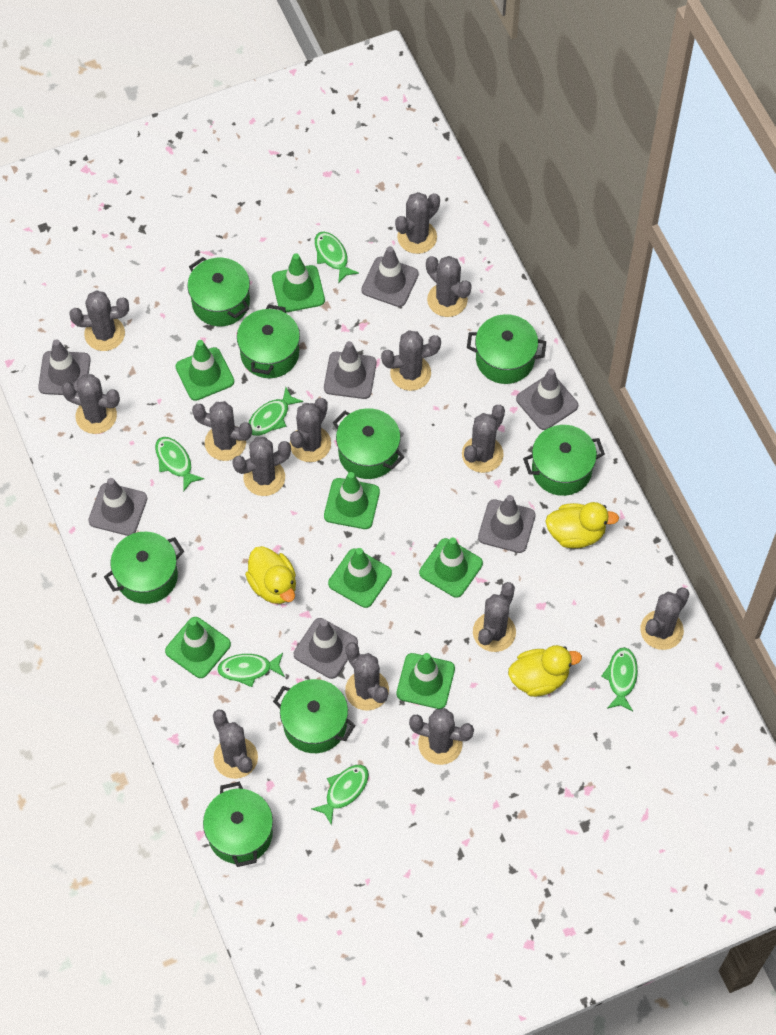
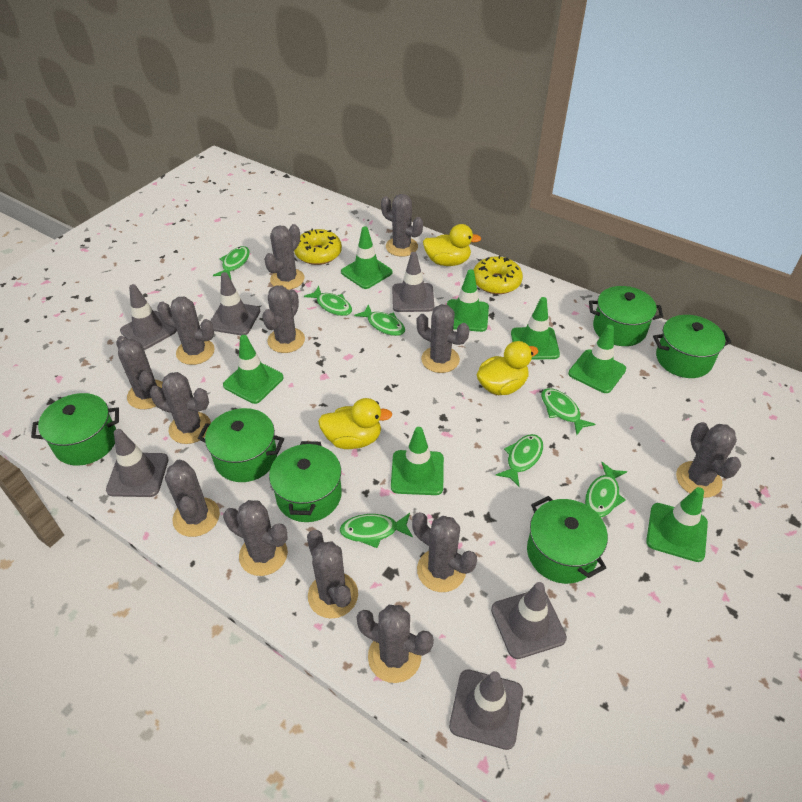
green fish: [155,437,204,492] [217,653,285,687] [248,387,303,436] [311,765,369,826] [315,231,359,284] [601,647,638,711] = 6 -> [213,246,250,279] [304,286,352,316] [340,513,413,548] [354,304,405,336] [496,434,543,487] [541,388,596,435] [585,462,627,517] = 7
green pot: [104,532,184,604] [187,257,250,326] [203,782,273,867] [237,304,300,378] [273,679,355,753] [333,408,404,479] [467,314,546,384] [523,425,605,496] = 8 -> [31,393,119,466] [198,408,284,482] [269,441,342,522] [527,496,608,584] [589,286,663,346] [653,315,732,378] = 6
grey cactus: [61,374,120,434] [69,290,129,351] [192,401,252,461] [213,710,258,779] [232,437,291,496] [290,398,331,462] [345,642,389,711] [381,330,441,391] [395,192,440,254] [409,708,474,765] [426,256,472,317] [462,405,505,473] [473,582,516,652] [640,588,689,650] = 14 -> [116,336,163,409] [150,372,211,444] [157,297,215,365] [165,460,220,537] [223,500,288,576] [262,285,305,353] [264,224,304,290] [307,530,358,619] [357,605,434,683] [381,194,423,257] [412,512,477,592] [416,304,469,373] [676,422,741,498] = 13
grey traffic cone: [38,339,91,395] [88,478,147,536] [294,618,358,679] [324,341,377,399] [361,246,419,307] [478,495,536,553] [516,369,578,430] = 7 -> [106,429,169,497] [120,284,177,350] [211,272,260,335] [392,252,434,312] [449,670,523,750] [491,582,567,659] = 6
yellow donut: none = 0 -> [294,228,342,265] [474,255,523,294] = 2

